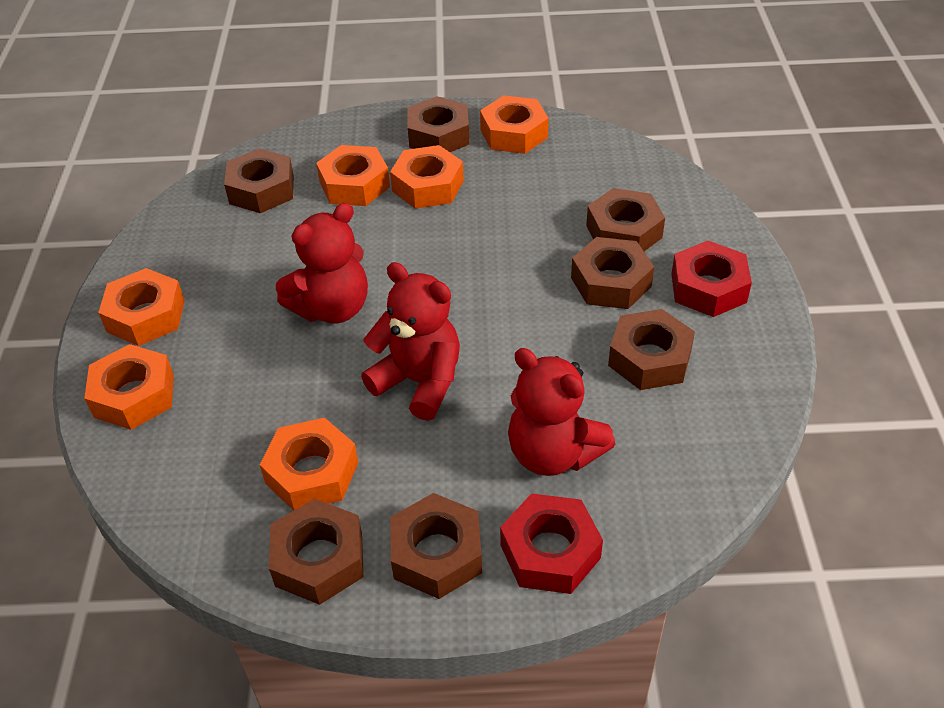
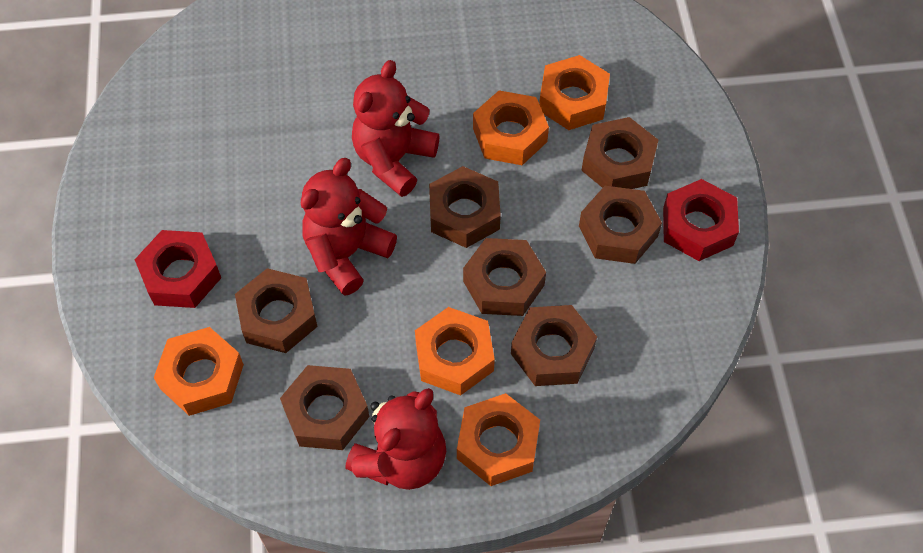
orange nut: [84,344,174,430] [98,268,185,346] [260,418,358,511] [316,145,390,206] [390,145,464,209] [480,95,549,154] = 6 -> [154,327,244,416] [415,307,495,395] [457,393,540,486] [473,90,549,165] [539,55,610,130] = 5

